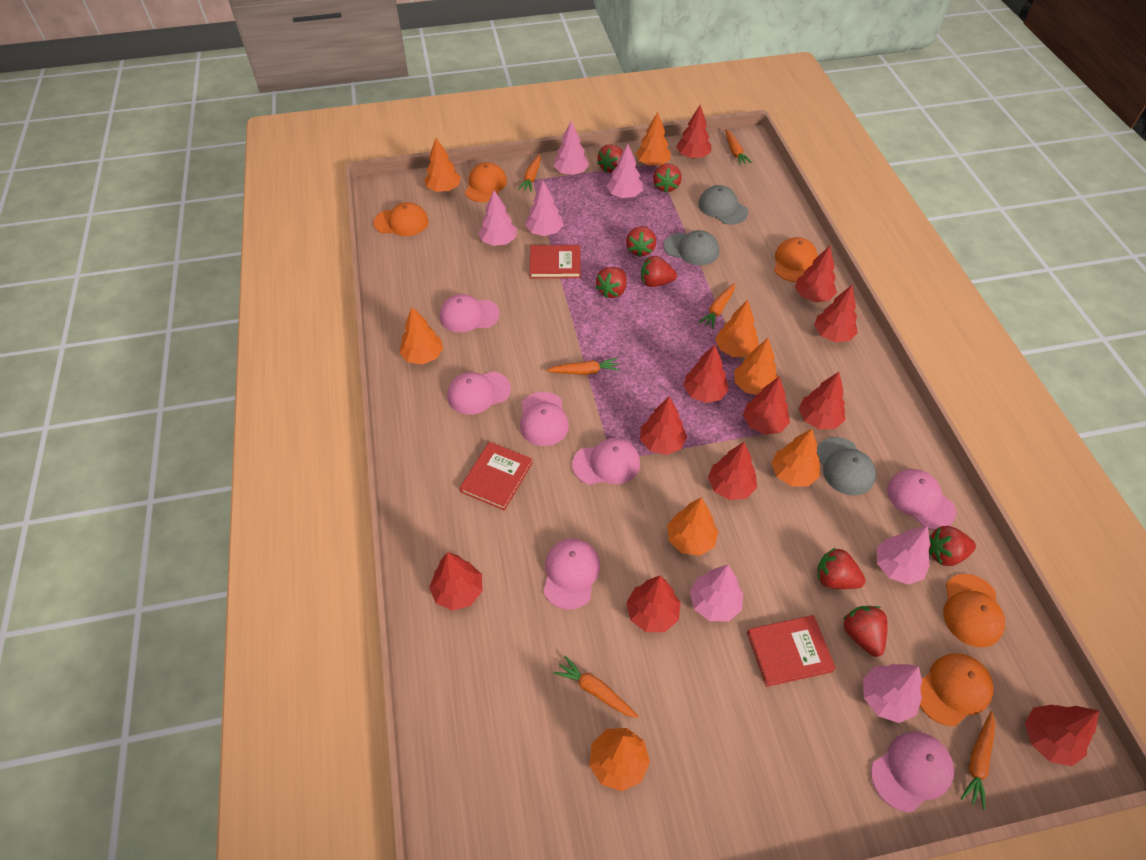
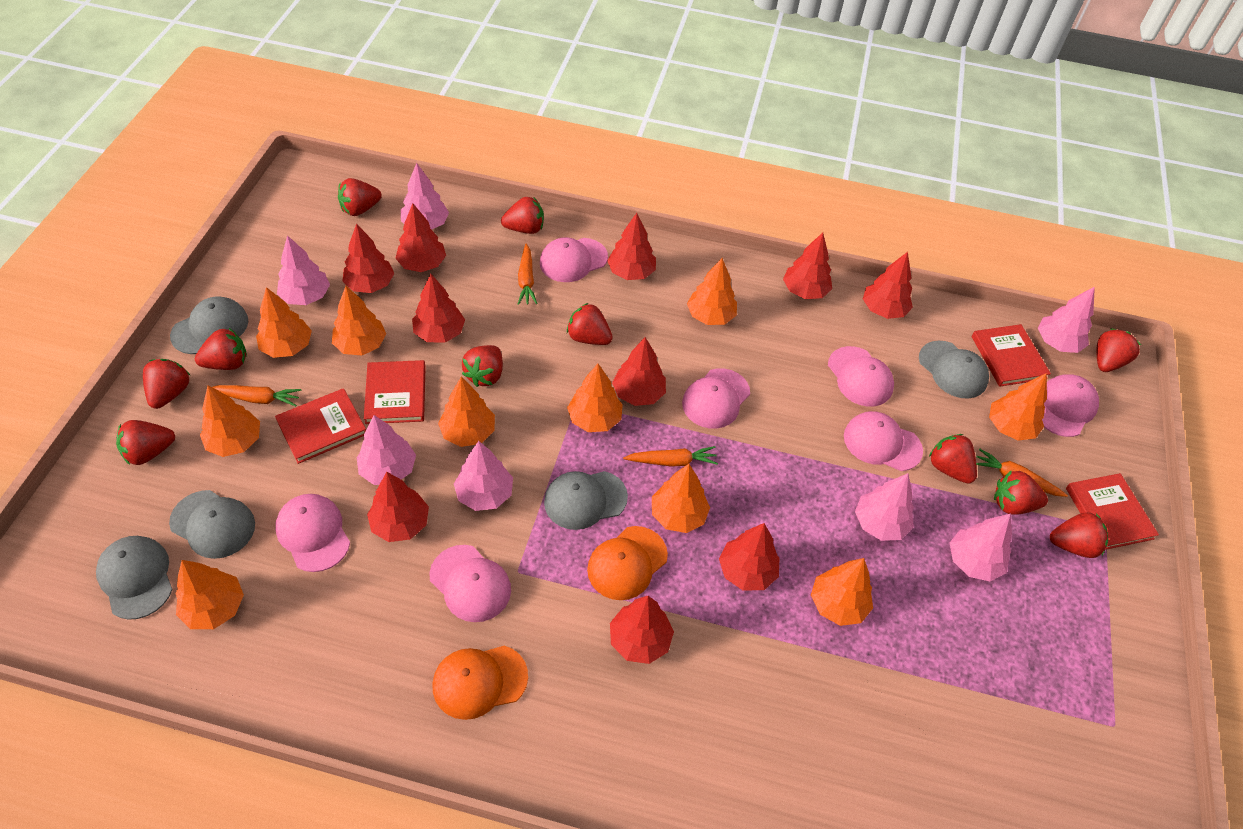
grey cap: [664,230,719,265] [698,185,748,225] [817,437,876,495] = 3 -> [96,536,173,620] [169,490,255,559] [170,297,248,354] [544,471,628,530] [919,341,989,399] = 5
orange cap: [374,202,429,236] [465,162,507,202] [774,237,818,282] [920,653,994,726] [943,574,1005,647] = 5 -> [433,646,528,720] [587,526,668,600] = 2
orange carrot: [518,154,541,192] [546,358,620,375] [553,656,639,718] [698,283,735,329] [725,129,752,165] [961,711,995,810] = 6 -> [213,385,301,406] [518,244,538,305] [623,446,718,467] [976,449,1068,497] = 4
orange tree: [399,307,443,365] [424,138,461,192] [589,728,650,791] [635,112,671,166] [667,497,718,556] [715,300,758,357] [734,338,778,395] [771,429,820,486] = 8 -> [175,560,244,629] [200,385,260,457] [256,287,312,358] [332,286,386,355] [438,377,495,447] [567,364,623,432] [652,464,710,533] [687,258,737,325] [811,558,873,626] [989,373,1047,441] = 10
red book: [460,442,533,511] [530,245,581,278] [747,615,836,687] = 3 -> [275,388,366,464] [364,360,426,424] [972,324,1051,387] [1066,473,1159,550] = 4
red strawberry: [596,267,627,298] [597,144,623,173] [626,226,656,257] [641,256,677,287] [653,163,681,193] [817,548,865,589] [843,606,888,657] [929,526,976,566] = 8 -> [116,420,175,465] [143,359,190,409] [195,328,247,370] [338,178,382,216] [462,345,503,387] [501,197,544,234] [567,303,613,345] [929,434,977,484] [994,471,1048,515] [1050,512,1108,558] [1096,328,1141,372] = 11
red tree: [429,552,483,611] [626,576,681,632] [640,396,687,455] [676,105,711,159] [683,345,729,403] [708,442,757,500] [743,376,790,435] [795,246,837,302] [799,372,845,429] [814,285,858,342] [1025,705,1099,766] = 11 -> [342,223,394,293] [367,472,429,542] [395,203,446,272] [412,274,465,343] [607,213,656,280] [610,596,674,664] [612,337,666,406] [719,523,779,591] [783,233,832,299] [863,252,913,319] = 10

